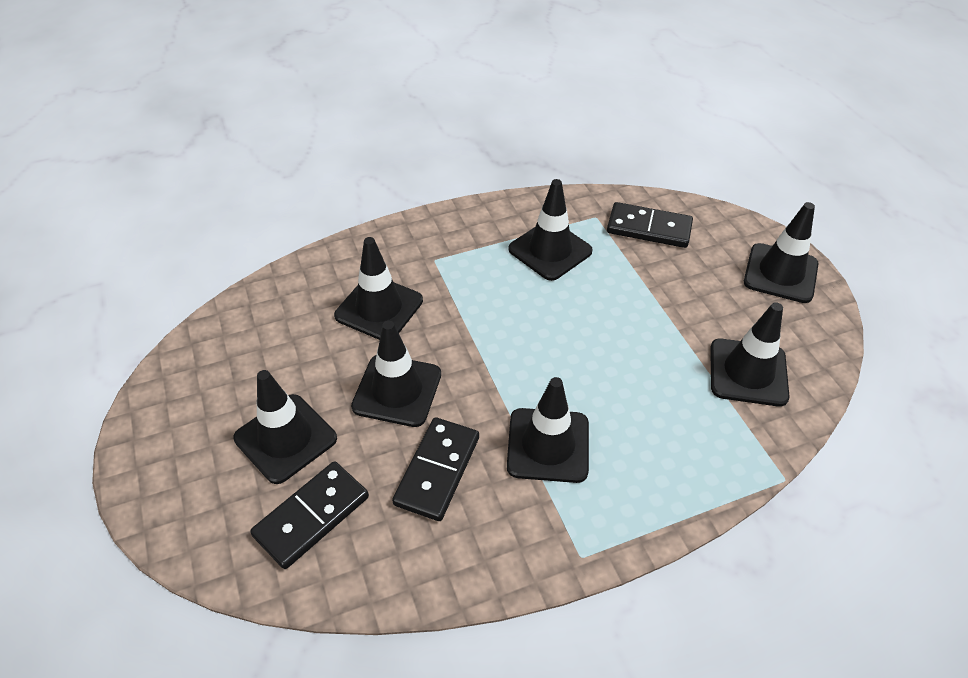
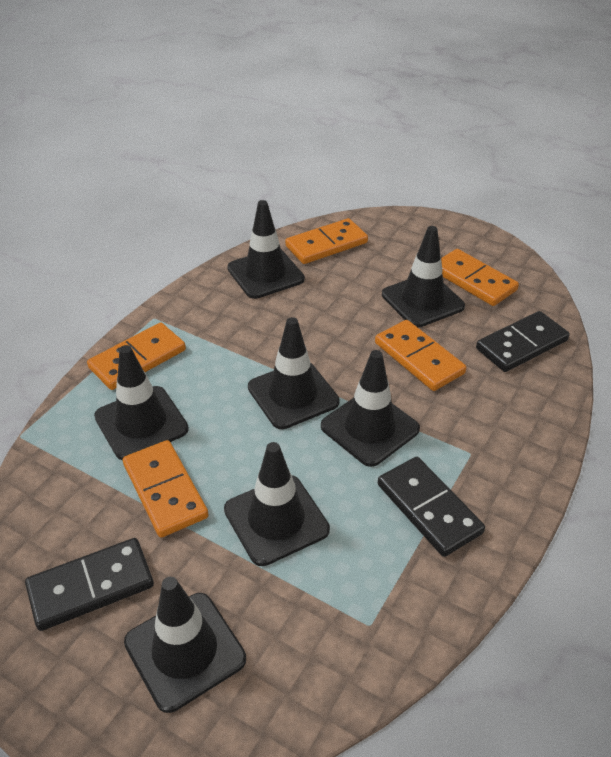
orange domino: none = 0 -> [87,323,186,390] [123,440,209,538] [285,218,368,264] [375,320,466,391] [441,249,519,306] = 5

